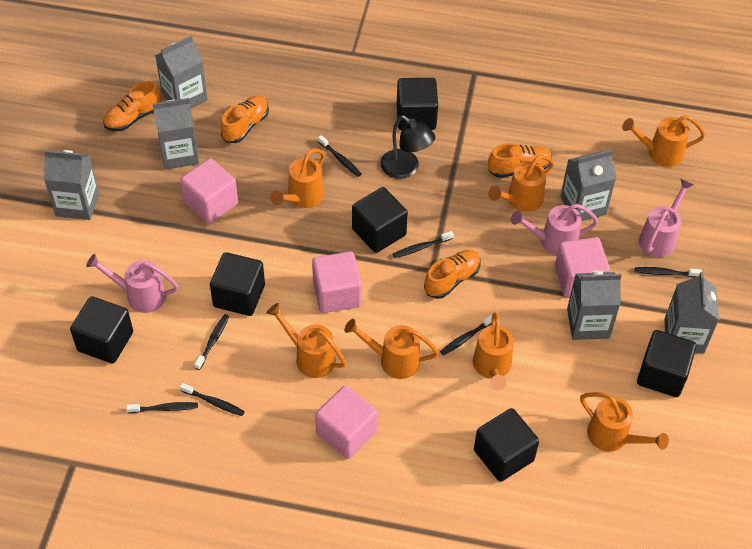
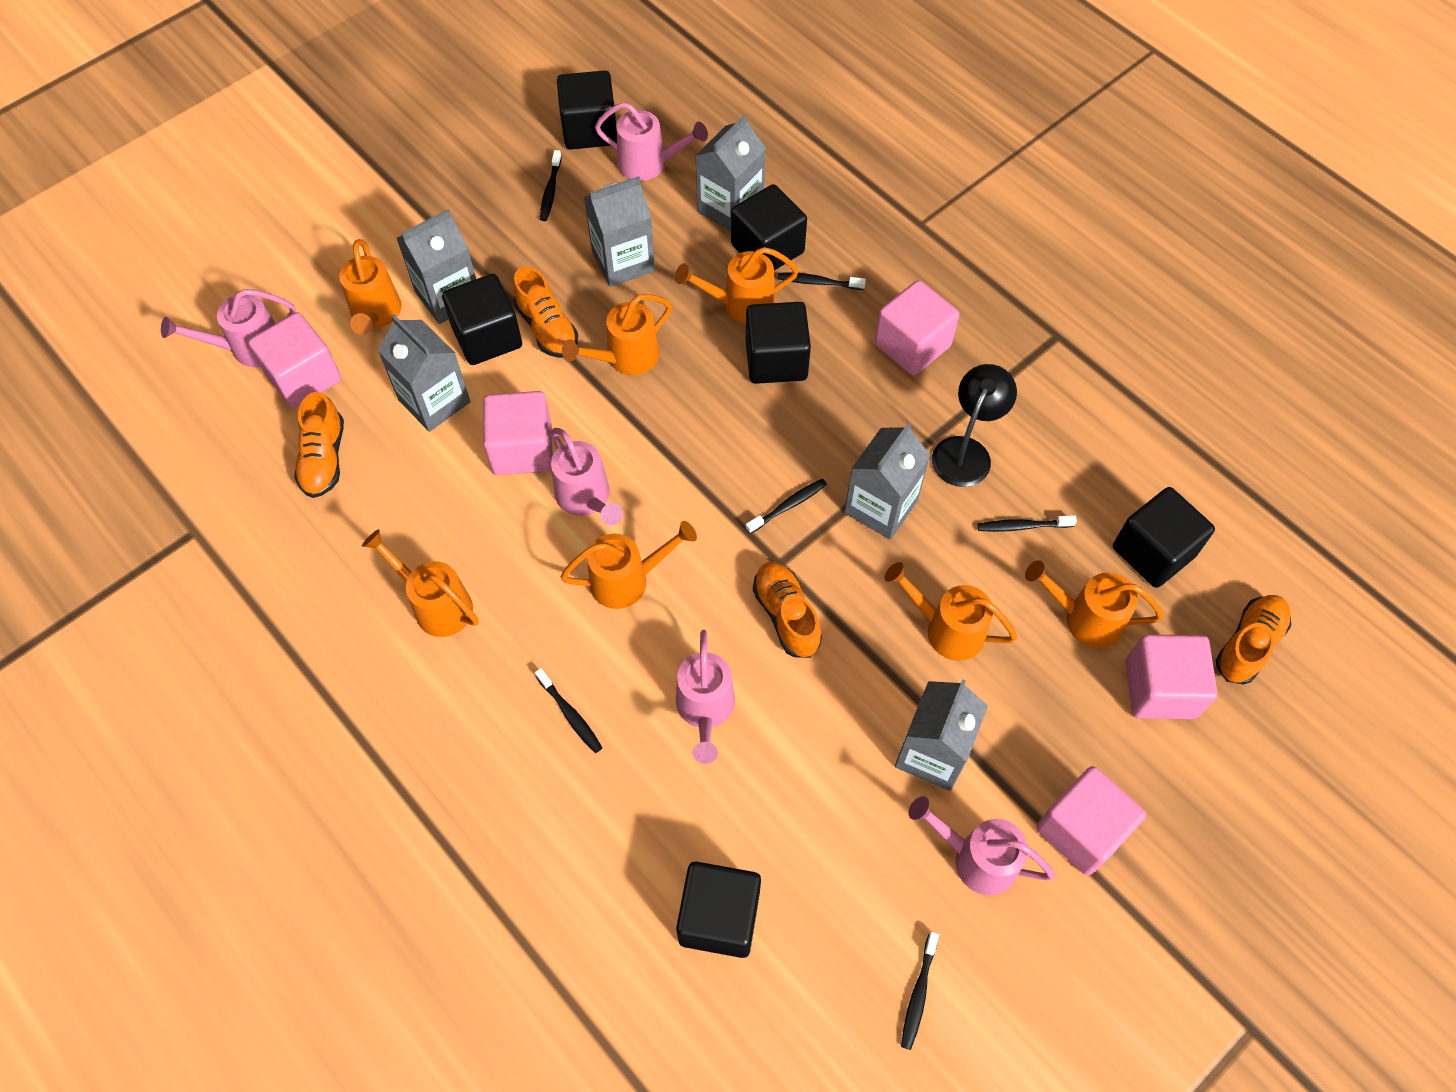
black toothbrush: [126,402,198,413] [180,383,245,416] [194,314,229,370] [318,135,362,177] [393,231,454,258] [440,314,492,355] [635,267,702,278] = 7 -> [535,668,602,753] [540,150,562,221] [746,479,827,534] [777,273,866,290] [901,931,939,1050] [978,515,1077,532] = 6
pink cube: [180,158,238,224] [312,251,362,313] [315,385,378,459] [555,237,610,297] = 4 -> [248,312,341,408] [483,391,553,475] [874,280,959,375] [1036,766,1146,876] [1125,634,1217,719] = 5
pink watering can: [86,254,178,313] [511,204,598,256] [639,179,693,257] = 3 -> [161,289,296,367] [551,428,623,526] [595,102,708,181] [676,630,735,764] [908,796,1055,895] = 5

